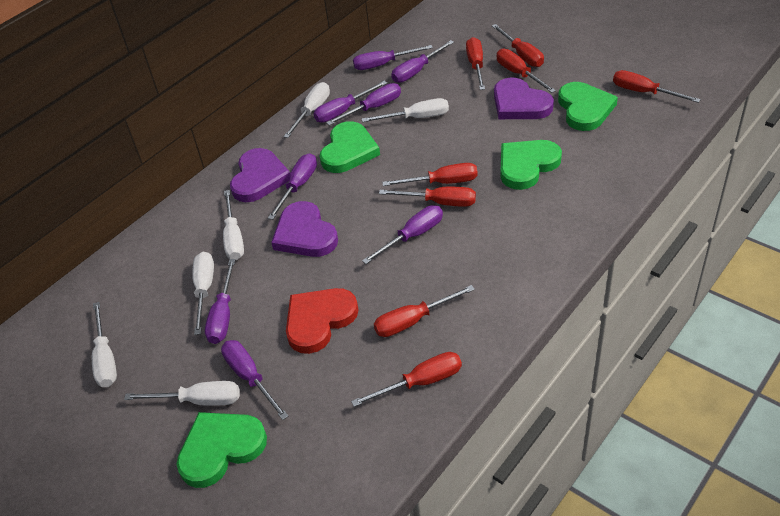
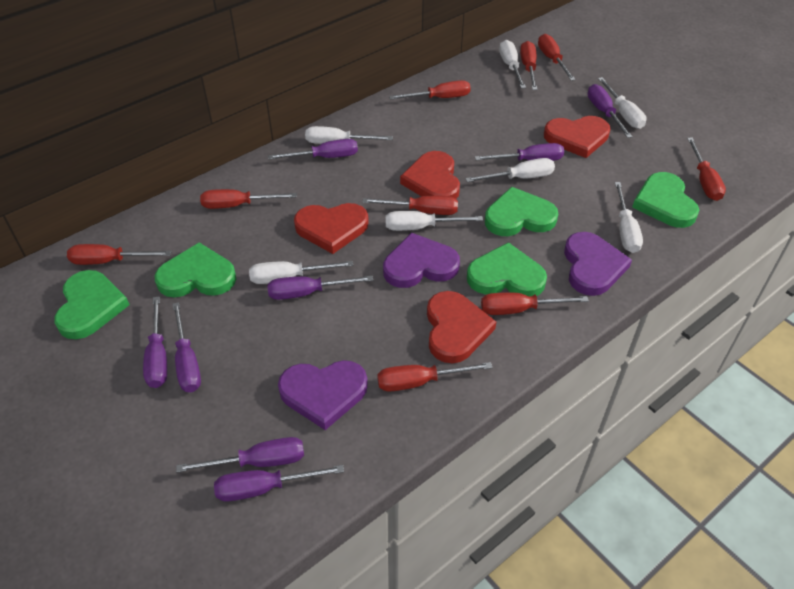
green heart: [176,412,267,488] [320,121,380,173] [501,140,562,190] [558,82,618,131] = 4 -> [54,270,129,339] [155,242,236,297] [467,242,547,296] [485,187,558,236] [632,172,699,228] = 5
red heart: [286,288,359,354] = 1 -> [294,203,369,254] [400,151,460,199] [427,291,496,364] [544,116,611,158] = 4
red screwdriver: [351,352,462,407] [374,285,475,337] [379,187,476,207] [382,163,478,186] [466,37,485,90] [492,24,544,67] [497,49,556,93] [613,70,701,103] = 8 -> [67,244,172,265] [200,189,297,209] [362,195,458,215] [377,362,493,392] [389,80,471,100] [481,292,589,315] [520,41,538,90] [538,34,576,81] [687,138,726,201] = 9
white screwdriver: [92,302,117,387] [124,381,240,406] [192,252,214,335] [223,190,244,260] [283,82,330,138] [362,98,449,122] = 6 -> [249,261,353,284] [305,126,393,144] [385,211,483,231] [465,158,555,182] [499,40,526,88] [598,77,647,129] [615,182,643,253] = 7

